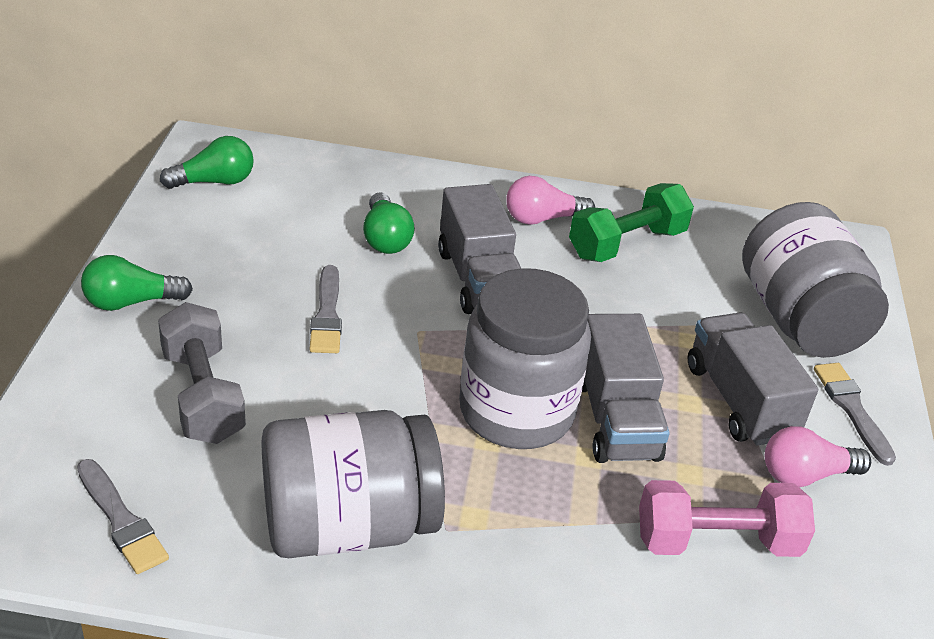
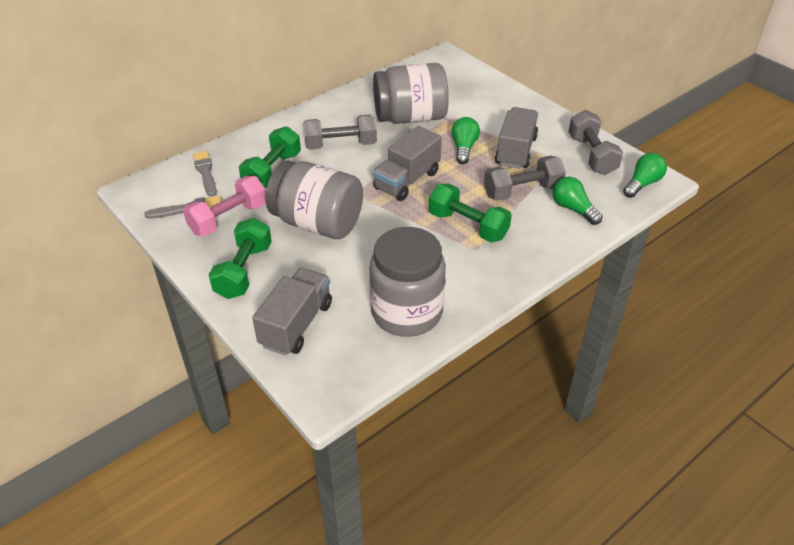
green dumbbell: [569,183,694,262] = 1 -> [209,218,272,299] [239,126,301,188] [429,183,512,242] = 3
grey brush: [77,459,169,574] [310,265,342,353] [814,363,896,466] = 3 -> [144,196,221,219] [193,151,217,197] = 2
grey dumbbell: [158,302,246,444] = 1 -> [303,115,377,150] [484,156,566,201] [569,110,623,175] = 3
pink light bulb: [506,176,595,225] [765,426,871,487] = 2 -> none = 0

